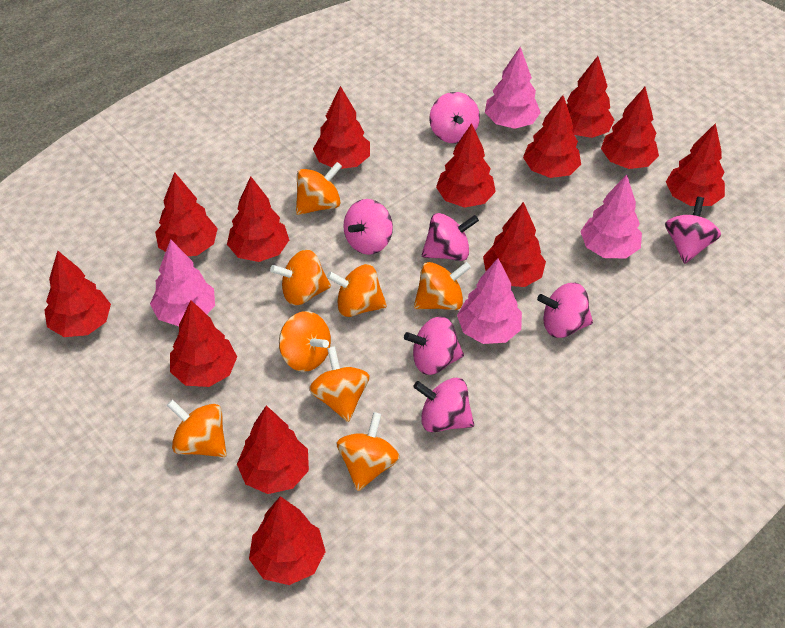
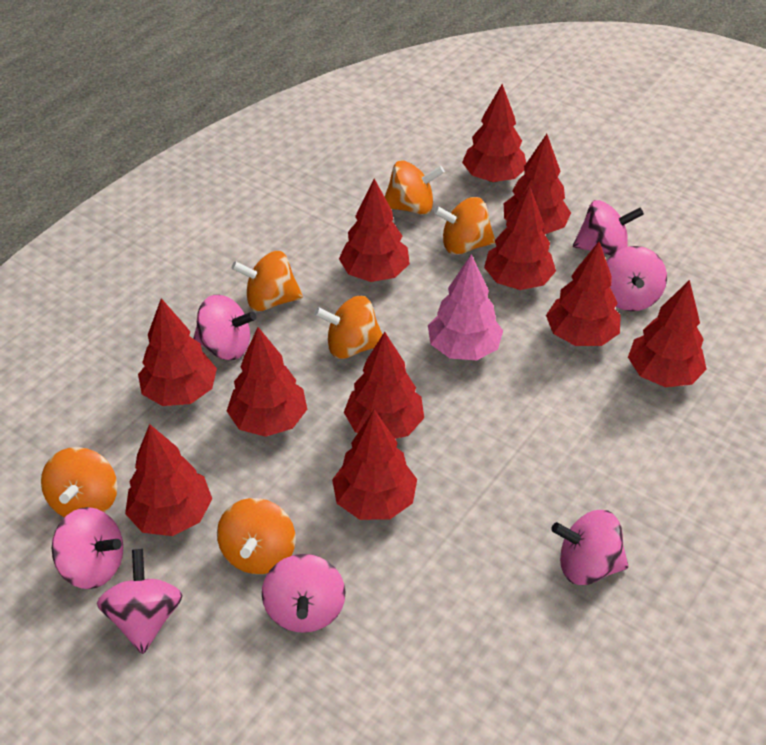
orange spinning top: [167,399,227,457] [270,250,331,305] [279,311,331,372] [296,162,342,215] [309,346,370,422] [327,264,387,317] [337,412,400,491] [414,262,471,310] = 8 -> [41,447,117,517] [217,498,296,574] [232,251,303,312] [314,296,383,359] [385,161,445,215] [433,197,495,255] = 6
pink tree: [150,239,215,326] [457,258,522,344] [485,47,541,129] [580,174,642,259] = 4 -> [428,254,503,360] = 1
red tree: [44,250,111,337] [155,172,218,256] [170,300,237,387] [227,176,289,262] [237,405,309,494] [249,496,326,585] [313,86,370,169] [436,123,496,208] [483,202,546,287] [523,95,581,178] [567,56,614,138] [601,87,659,169] [666,123,725,206] = 13 -> [125,424,212,536] [138,298,217,406] [227,327,307,437] [332,410,417,520] [339,179,410,282] [344,332,424,439] [462,84,526,182] [484,186,556,290] [504,134,571,234] [546,242,621,346] [628,280,707,387] = 11

